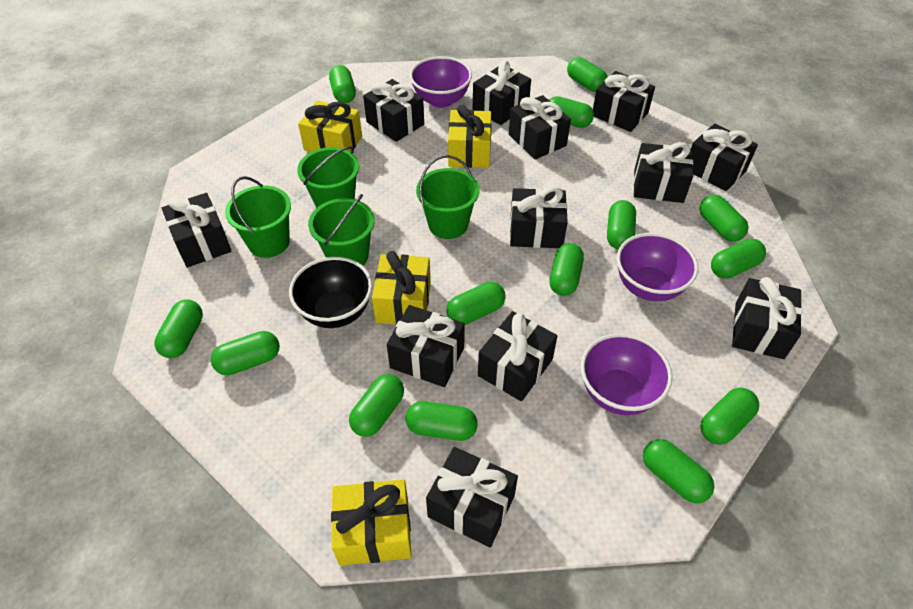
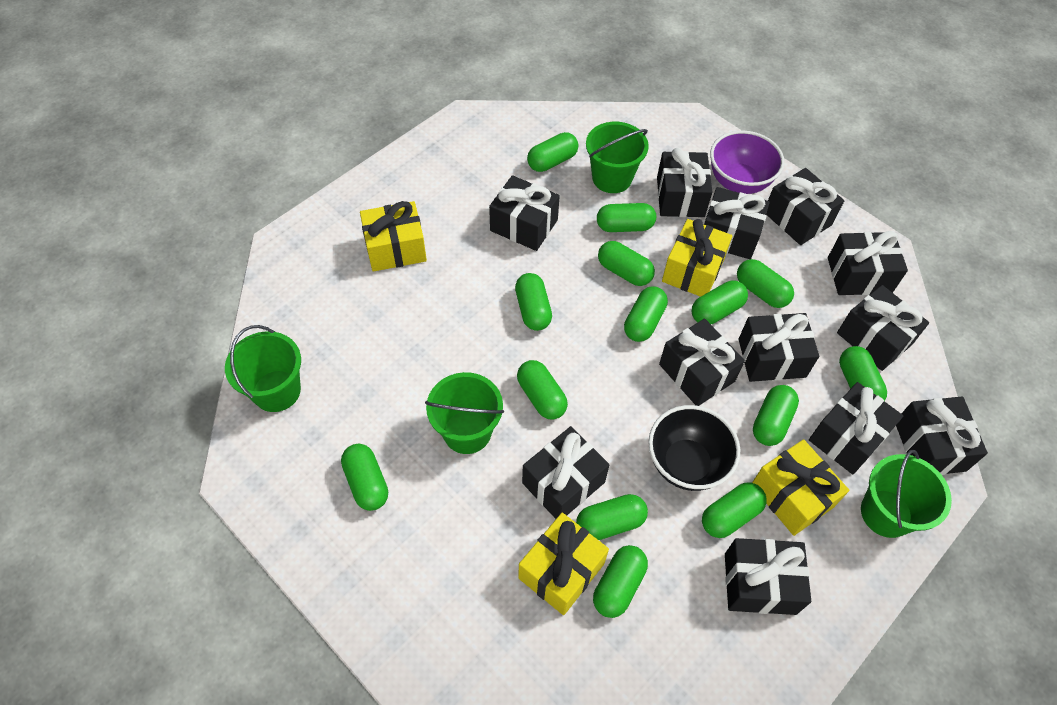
purple bowl: [409,56,472,108] [581,333,672,415] [617,233,698,301] = 3 -> [710,130,784,194] = 1

